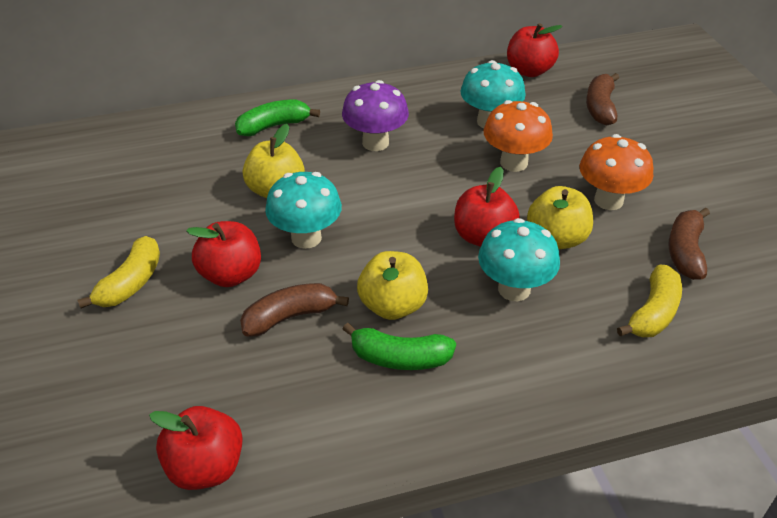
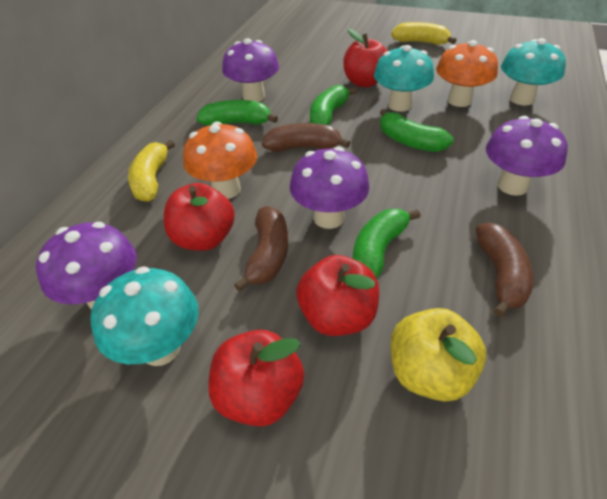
green banana: [235,99,320,136] [342,323,456,370] = 2 -> [196,100,278,126] [310,85,357,125] [353,209,421,279] [380,109,454,152] = 4
purple mushroom: [342,80,409,151] = 1 -> [36,222,137,310] [222,38,279,102] [290,147,370,229] [486,116,568,196] = 4
yellow apple: [243,124,305,198] [357,251,428,320] [527,186,593,249] = 3 -> [390,308,486,402] = 1

